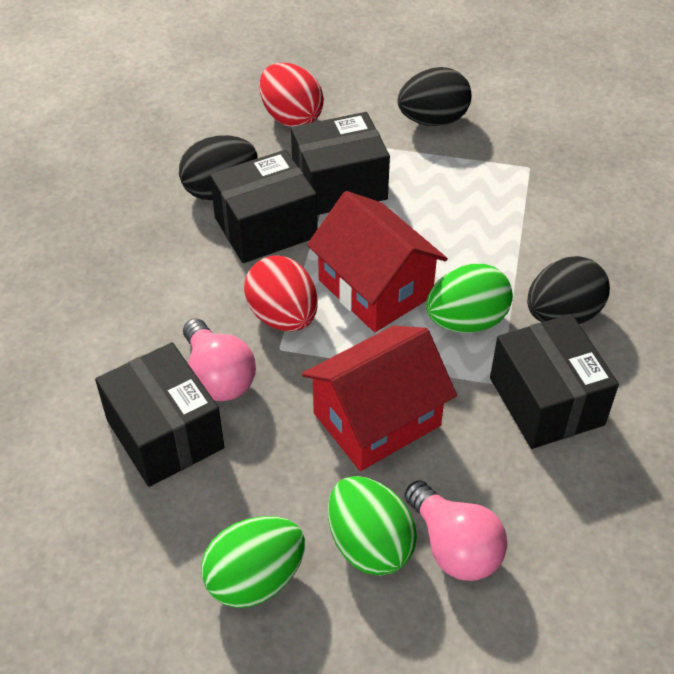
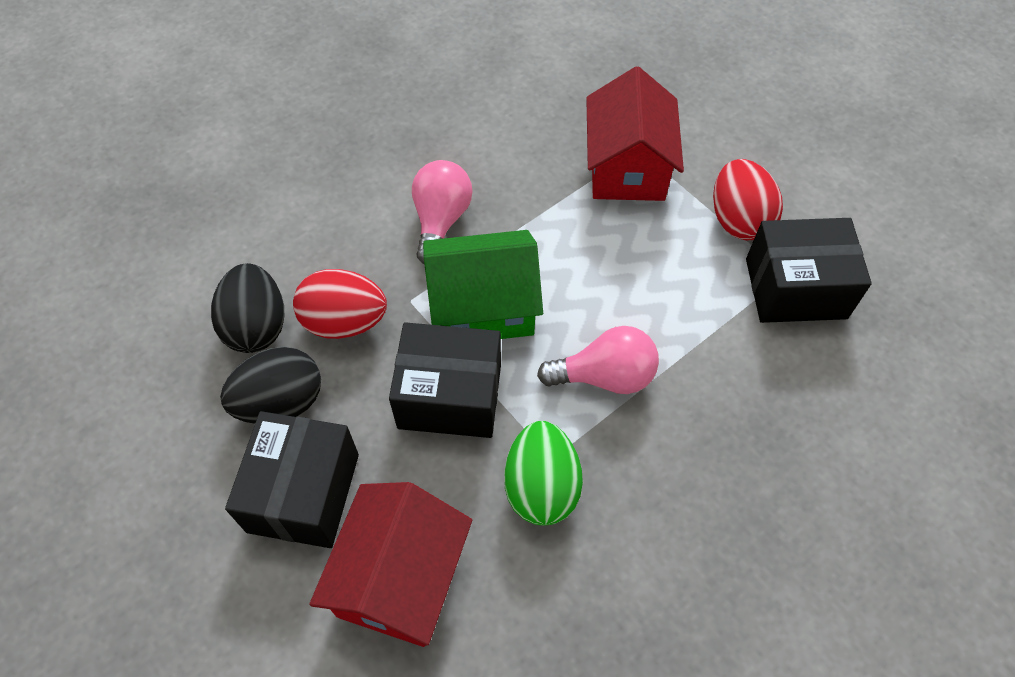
black box: [95,342,224,487] [210,150,318,263] [291,112,390,215] [490,314,619,449] = 4 -> [225,411,359,548] [389,322,501,438] [746,218,872,323] = 3
black egg: [179,135,258,200] [397,67,471,126] [527,256,610,324] = 3 -> [211,263,284,353] [220,347,321,424] = 2
green egg: [201,516,305,608] [328,476,417,576] [426,264,513,333] = 3 -> [504,421,583,525] = 1
green house: none = 0 -> [423,230,543,339] = 1

